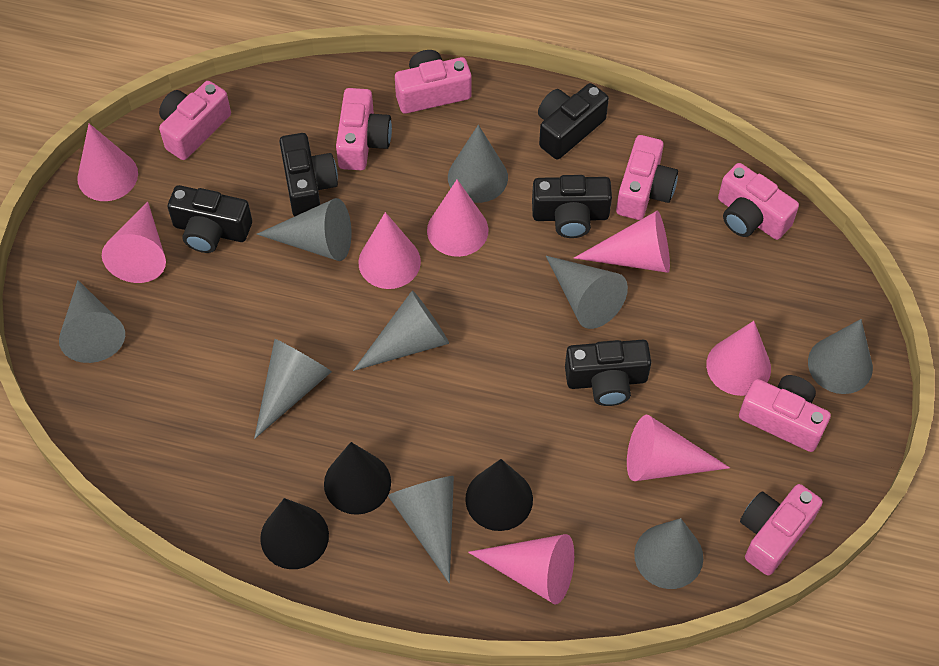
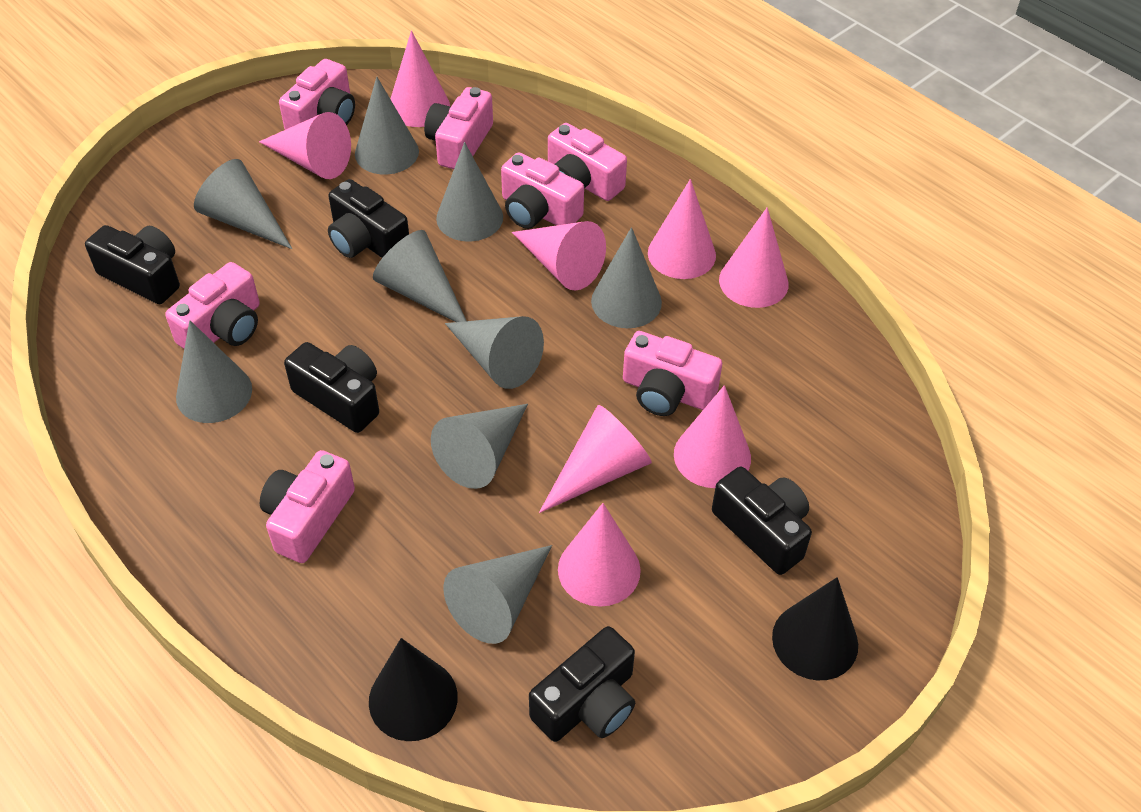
black cone: [260,498,329,569] [324,442,391,515] [465,459,533,531] = 3 -> [369,638,458,741] [772,577,858,680] = 2

